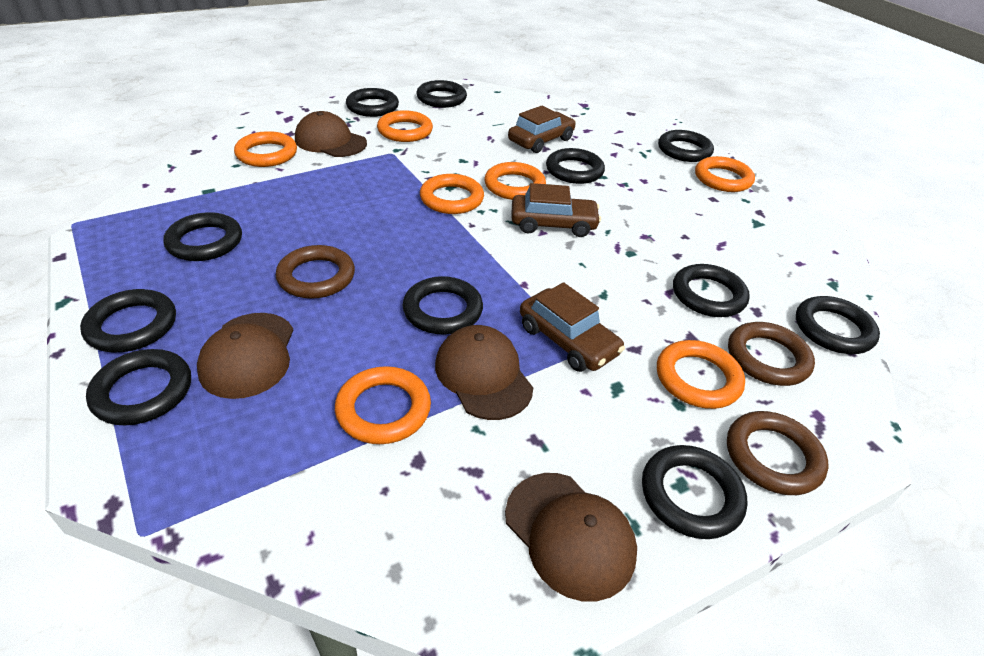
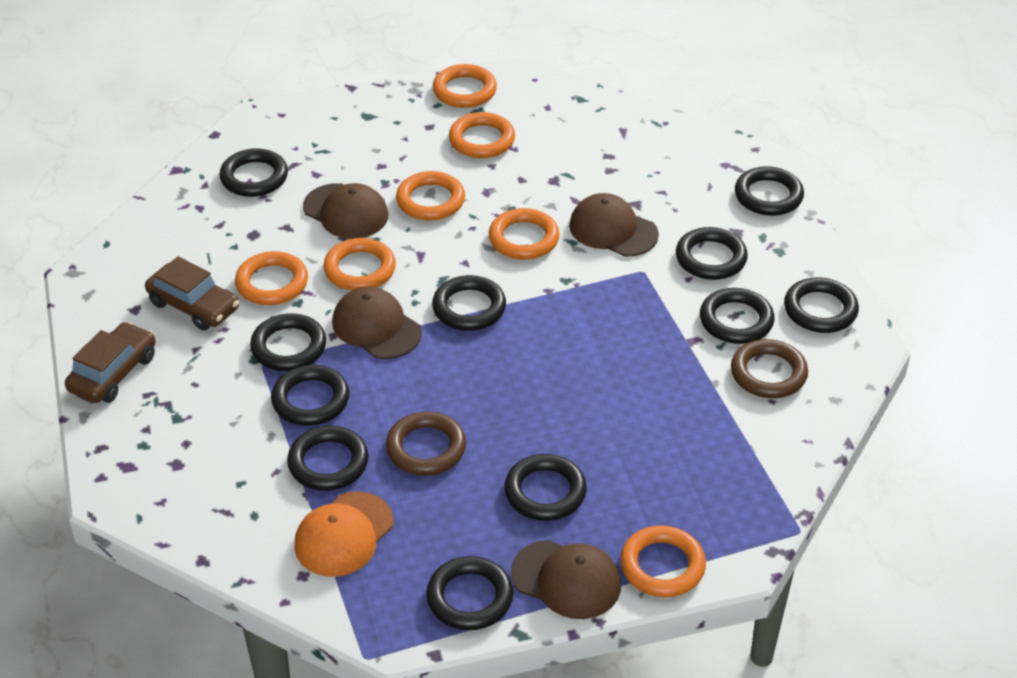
brown car: [508,106,576,153] [511,183,601,237] [520,282,625,372] = 3 -> [65,322,156,403] [145,256,239,331] = 2
brown ring: [275,245,355,299] [727,411,828,495] [728,322,815,386] = 3 -> [386,412,466,476] [731,339,808,398] = 2
orange cap: none = 0 -> [294,492,393,577] = 1

